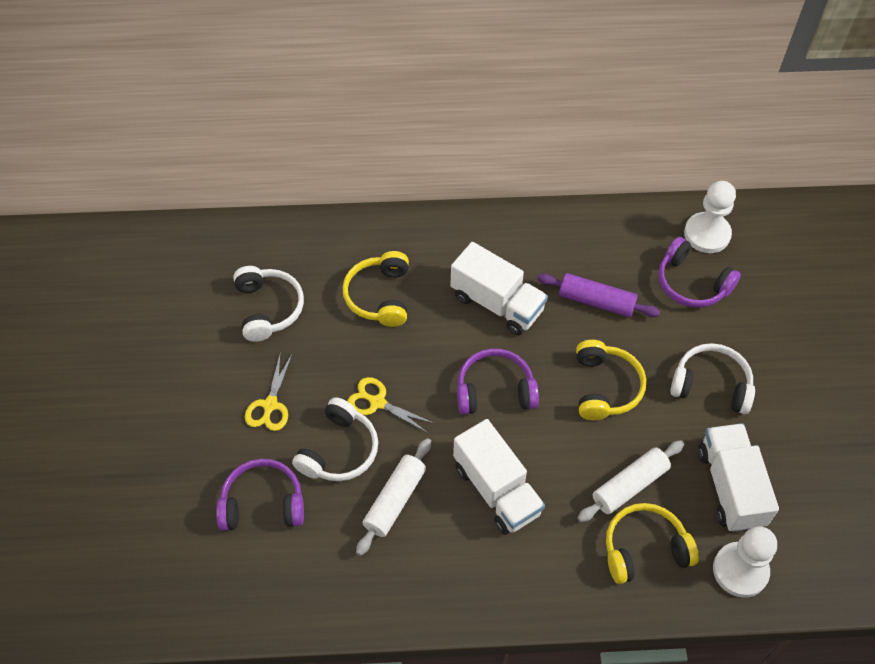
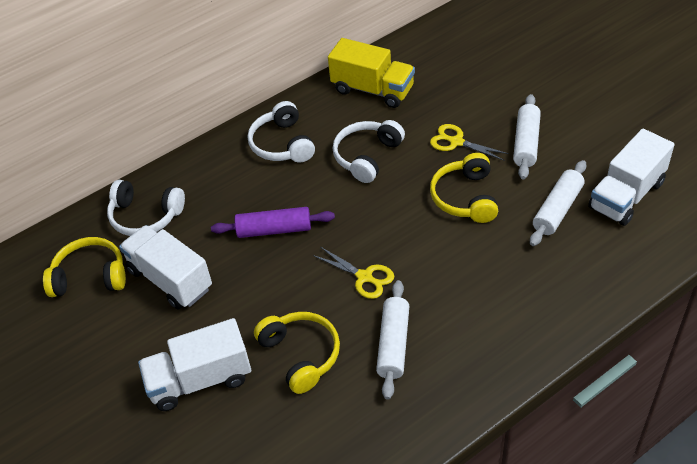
purple headphones: [216,459,304,531] [457,349,539,415] [658,237,741,308] = 3 -> none = 0
white pawn: [684,181,736,253] [713,526,777,598] = 2 -> none = 0
white rolling pin: [356,438,431,556] [578,440,684,522] = 2 -> [376,280,409,400] [513,94,541,179] [530,160,586,246] = 3
yellow truck: none = 0 -> [328,38,415,108] = 1

